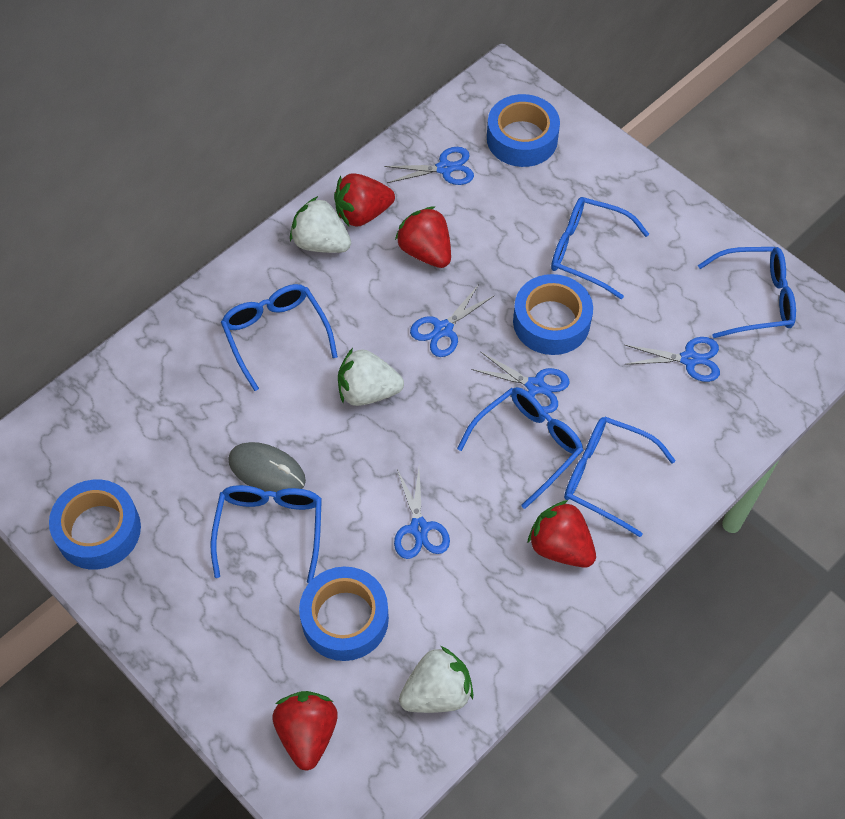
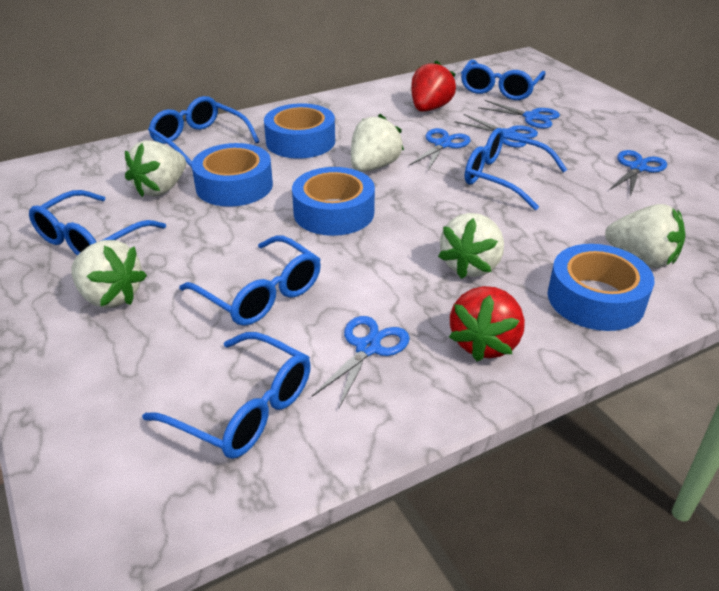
grey mouse: [228,442,306,492] = 1 -> none = 0
red strawberry: [272,691,338,771] [334,173,395,227] [395,206,451,268] [527,500,596,568] = 4 -> [411,60,456,112] [449,286,525,362] = 2
white strawberry: [290,196,351,253] [338,348,404,406] [399,646,474,713] = 3 -> [72,240,147,308] [125,140,186,197] [351,114,404,172] [438,213,504,279] [605,204,685,268] = 5

